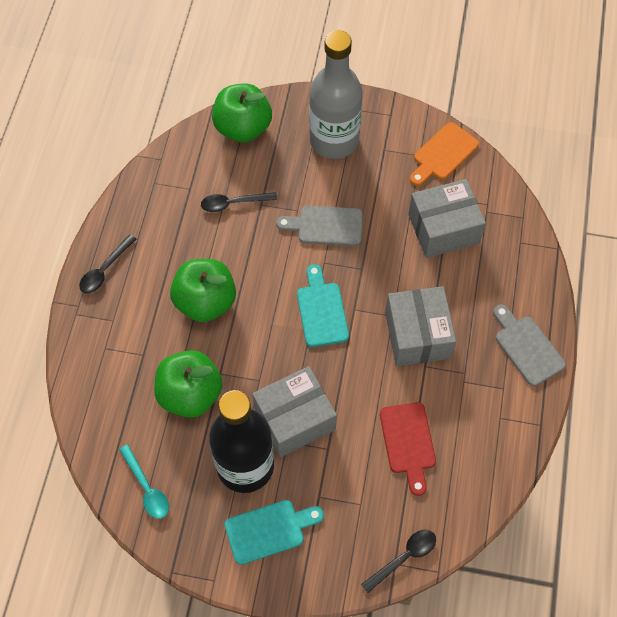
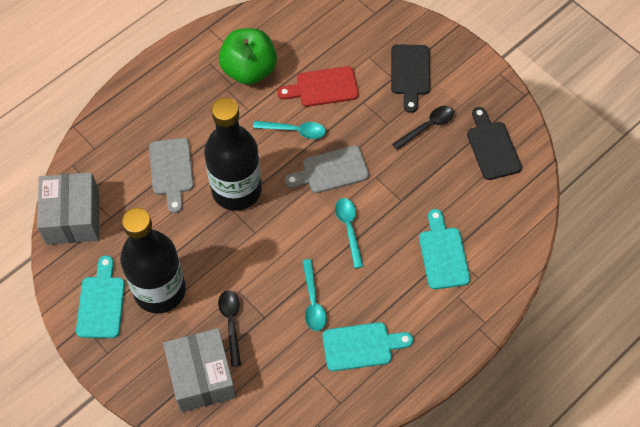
black bottle: [209,390,274,493] = 1 -> [120,208,186,314] [204,98,262,211] = 2
black cutting board: none = 0 -> [391,44,430,113] [467,107,522,180] = 2
black spoon: [79,234,136,293] [201,192,277,212] [361,530,436,593] = 3 -> [218,290,241,367] [392,106,454,150] = 2
green apple: [154,350,223,418] [170,259,236,322] [212,84,272,143] = 3 -> [219,28,277,85] = 1
grey bottle: [309,30,363,159] = 1 -> none = 0
grey box: [252,366,337,457] [385,286,456,366] [408,179,486,258] = 3 -> [37,172,99,245] [163,328,236,412] = 2
orange cutting board: [410,122,479,186] = 1 -> none = 0
turquoise cutting board: [225,500,324,564] [297,264,349,347] = 2 -> [76,255,125,338] [323,322,413,371] [419,209,470,289] = 3
turquoise spoon: [119,445,169,519] = 1 -> [253,121,326,139] [303,259,327,331] [335,198,364,268] = 3

